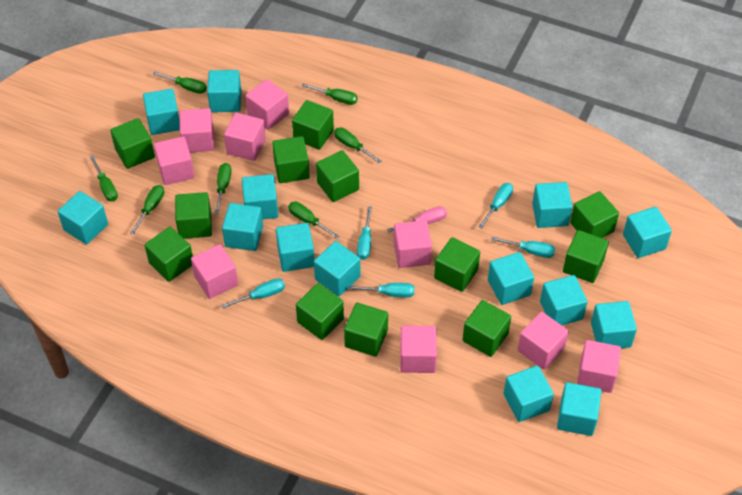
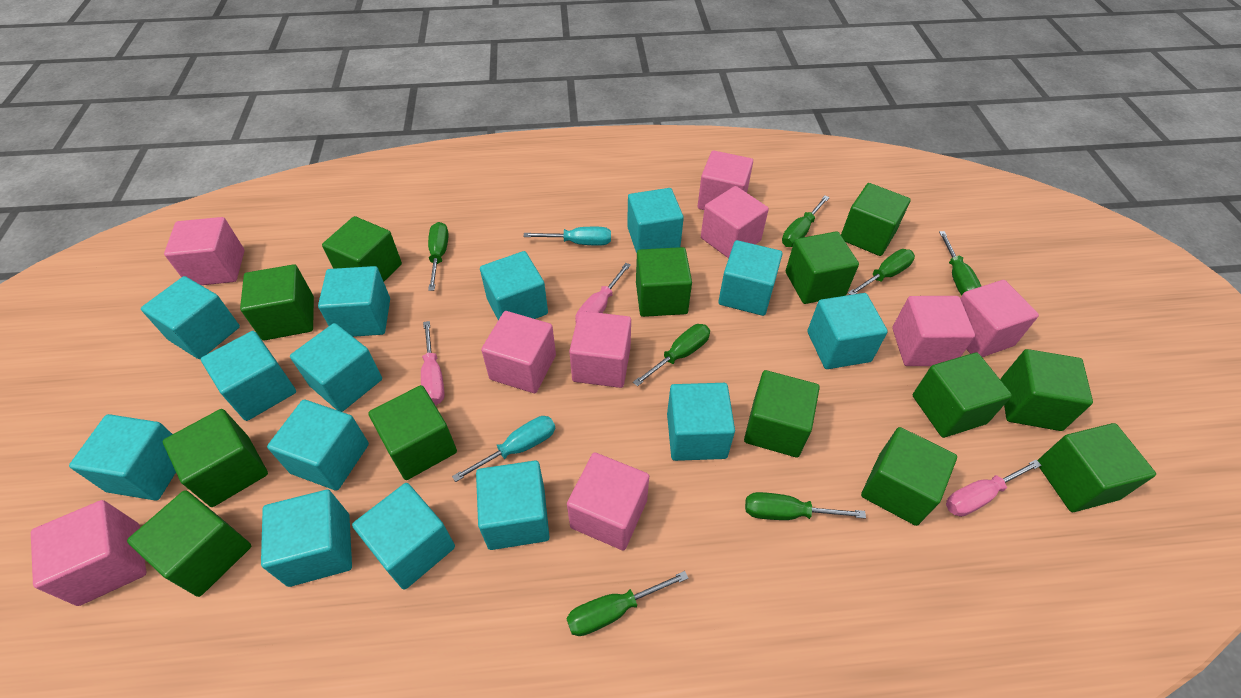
green cube: [110,118,155,169] [145,227,193,282] [175,192,212,239] [272,136,310,183] [292,100,334,150] [296,283,344,340] [316,150,359,202] [344,303,388,357] [434,237,480,292] [463,300,511,357] [563,230,609,283] [570,191,619,238] = 12 -> [127,490,251,597] [163,409,268,507] [240,264,314,340] [322,216,402,282] [368,385,457,480] [636,247,692,317] [744,370,820,458] [786,231,859,304] [841,183,911,256] [861,427,957,526] [912,353,1012,438] [1001,349,1093,431] [1037,423,1156,512] = 13
pink screwdriver: [387,206,447,232] = 1 -> [421,321,445,406] [575,263,631,321] [946,460,1041,517] = 3
turquoise screwdriver: [222,278,285,309] [348,283,414,298] [357,206,372,260] [478,183,513,229] [491,237,555,258] = 5 -> [452,416,555,482] [523,227,611,246] = 2

